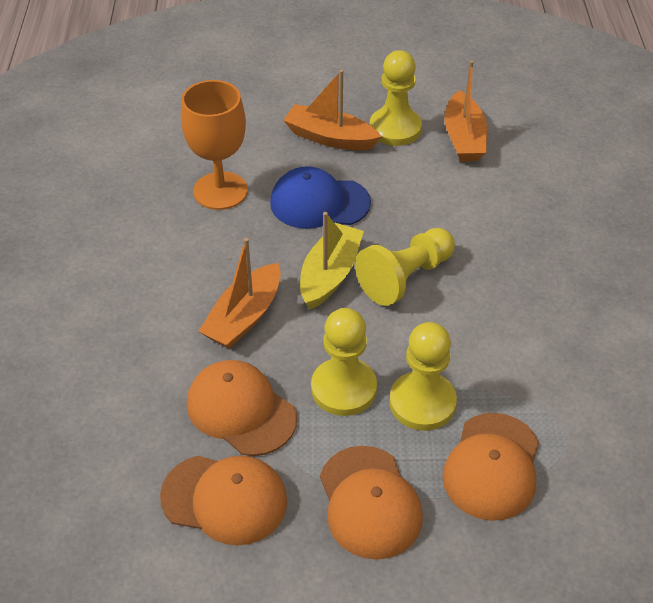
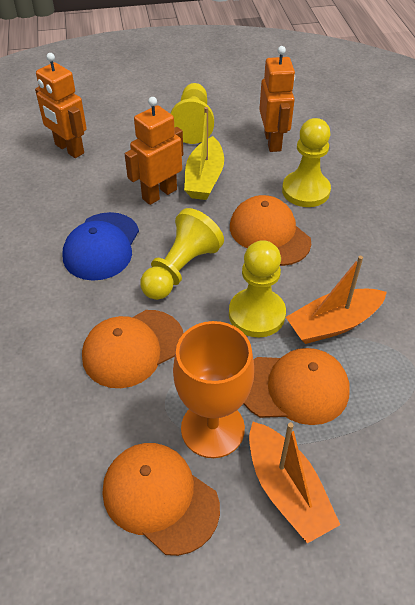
orange boat: [198,238,281,349] [283,70,382,150] [444,60,487,162] = 3 -> [249,422,340,543] [286,256,387,344] = 2
orange robot: none = 0 -> [35,53,87,158] [125,97,183,205] [259,46,295,152] = 3

